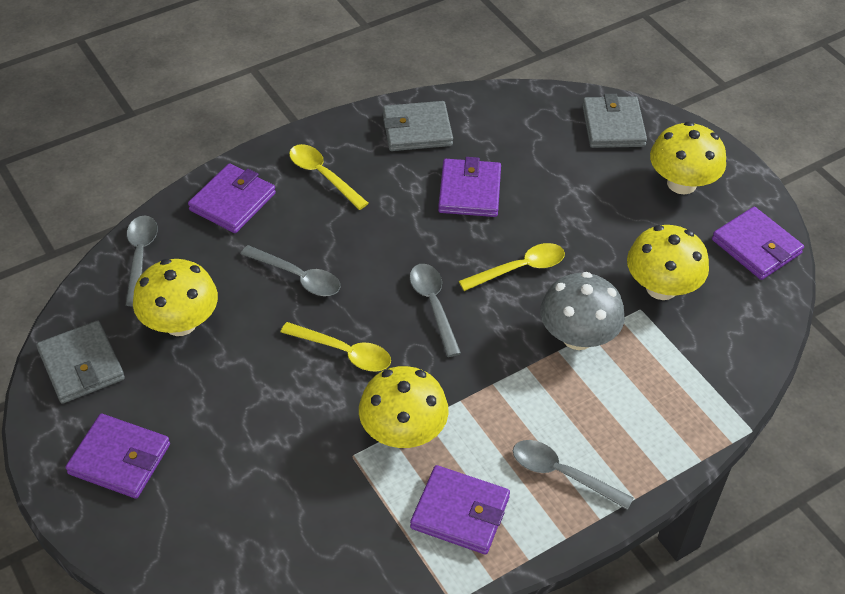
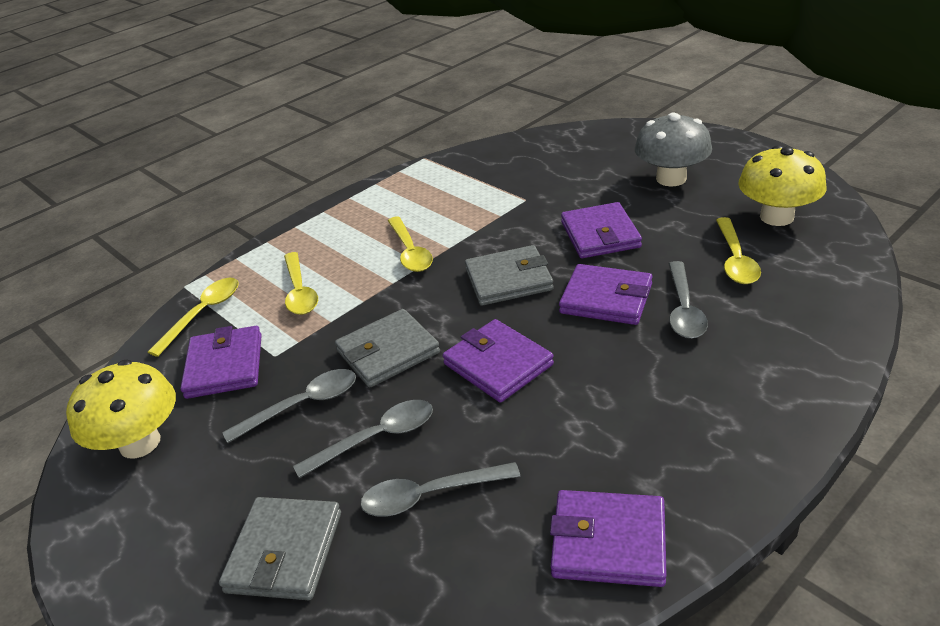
yellow mushroom: [133,259,218,336] [359,366,449,448] [627,225,709,300] [650,121,726,194] = 4 -> [66,360,176,459] [738,145,827,226] = 2
yellow spoon: [281,322,391,372] [289,144,369,210] [459,243,565,291] = 3 -> [148,278,239,357] [284,252,318,315] [388,216,433,272] [716,217,761,284] = 4

